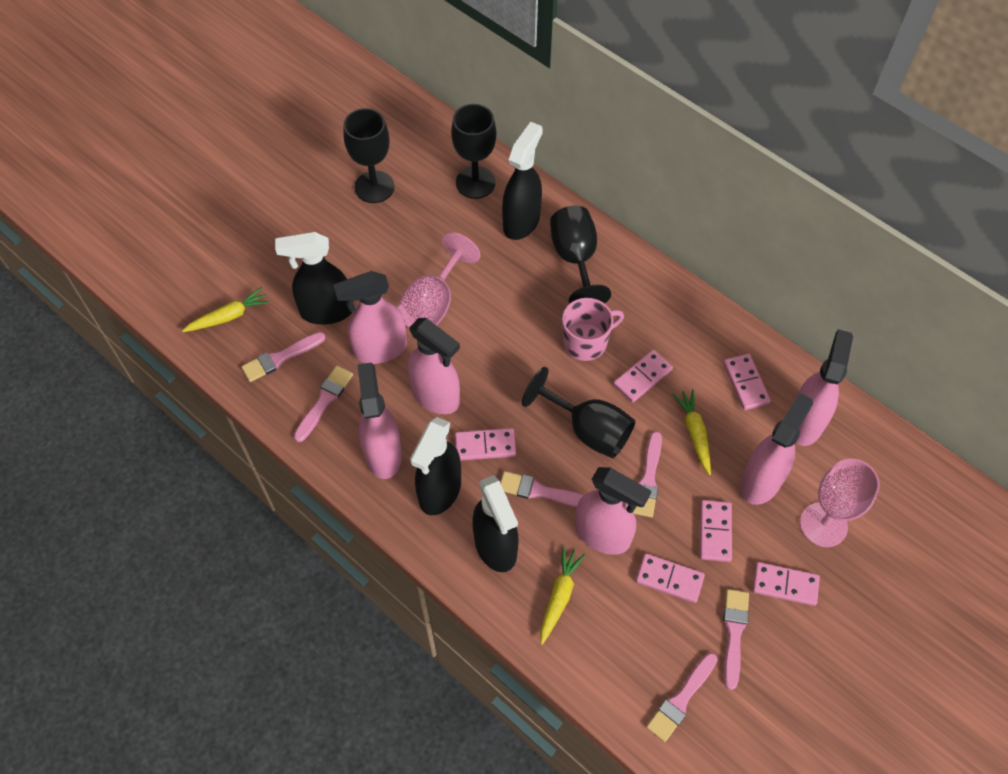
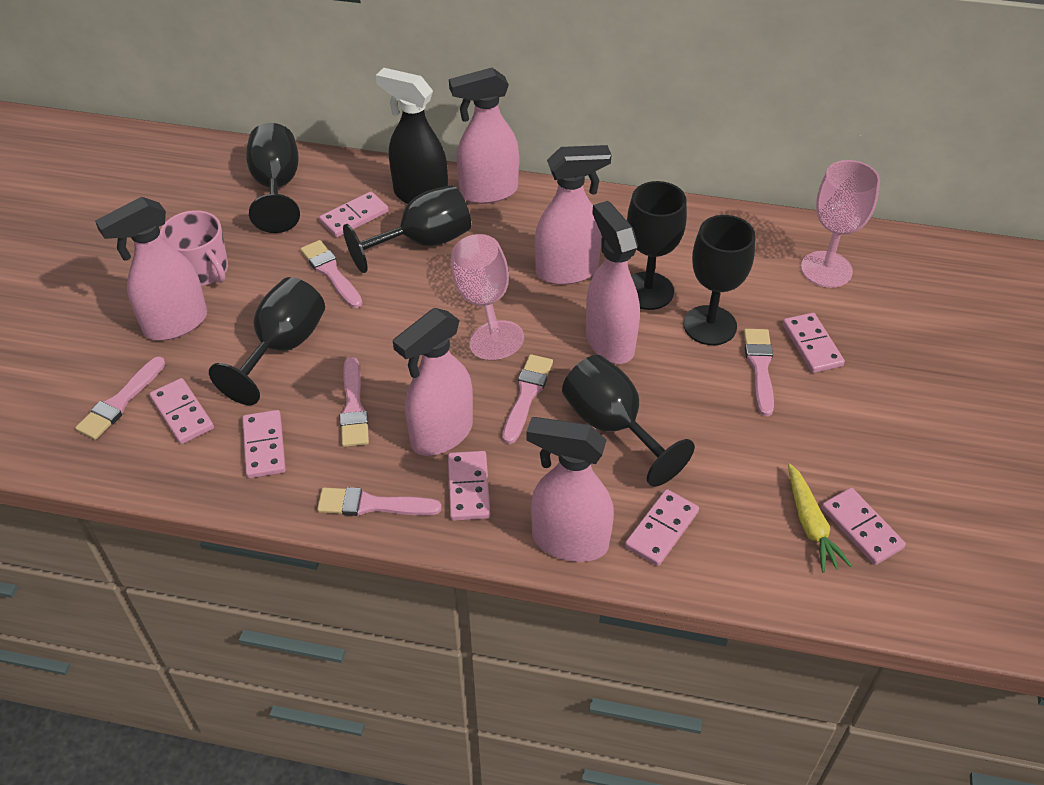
black goblet: [343,108,395,203] [451,104,496,199] [522,367,636,458] [550,206,611,304] = 4 -> [209,277,325,405] [246,123,300,233] [343,185,471,273] [562,355,695,487] [627,181,687,310] [683,215,756,345] = 6
black spray bottle: [275,232,352,325] [410,417,461,515] [472,475,519,572] [502,122,543,240] = 4 -> [376,68,448,204] = 1
pink domino: [455,428,516,461] [613,350,673,403] [636,553,705,603] [700,500,732,562] [723,354,771,410] [752,562,820,606] = 6 -> [149,378,214,444] [242,410,286,478] [319,191,389,237] [448,451,490,521] [625,489,699,566] [783,313,845,373] [821,488,906,565] = 7
yellow carrot: [182,287,270,332] [540,547,586,644] [673,389,711,475] = 3 -> [788,463,852,573] = 1

